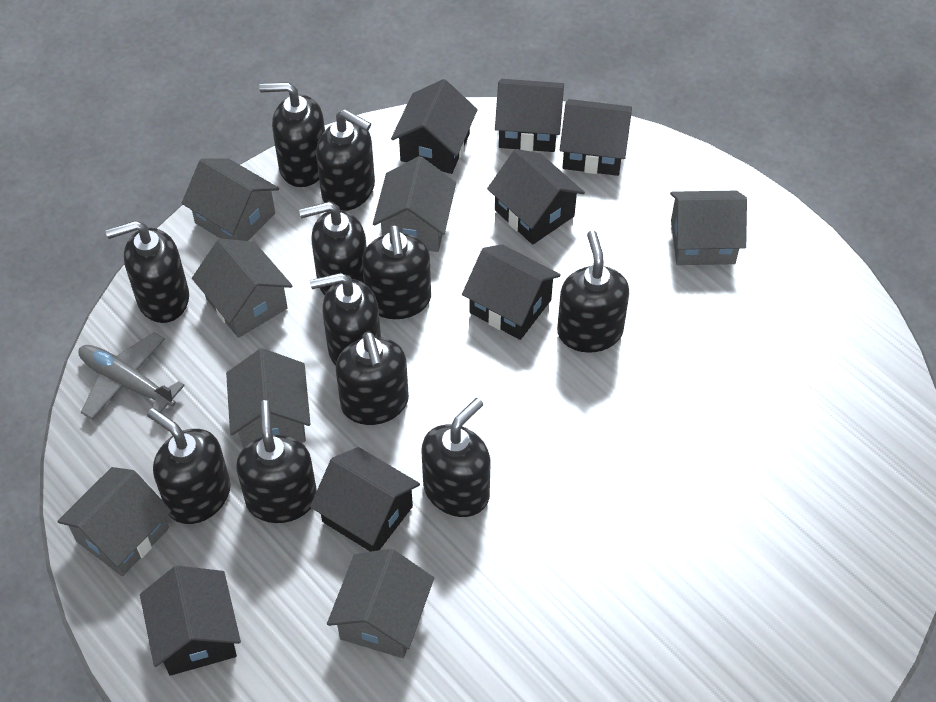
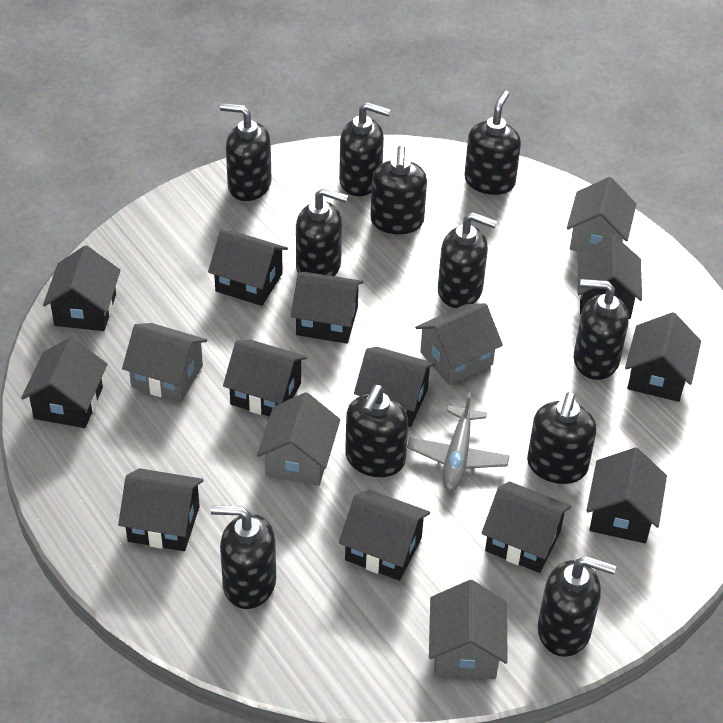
black house: [140,565,241,676] [310,447,420,552] [391,79,478,174] [462,244,561,340] [487,149,585,245] [495,79,564,152] [560,99,632,176] = 7 -> [21,337,107,428] [43,245,121,331] [118,468,204,551] [208,230,288,306] [223,340,307,417] [291,272,363,344] [339,489,430,581] [354,347,435,427] [482,482,571,573] [578,235,642,319] [586,447,667,543] [625,312,701,402] = 12
grey house: [57,467,171,576] [182,158,279,241] [192,239,292,338] [226,348,310,448] [327,549,434,658] [373,156,456,252] [670,191,747,265] = 7 -> [122,323,207,402] [257,392,340,486] [415,303,503,385] [429,580,508,679] [567,177,636,252] = 5

